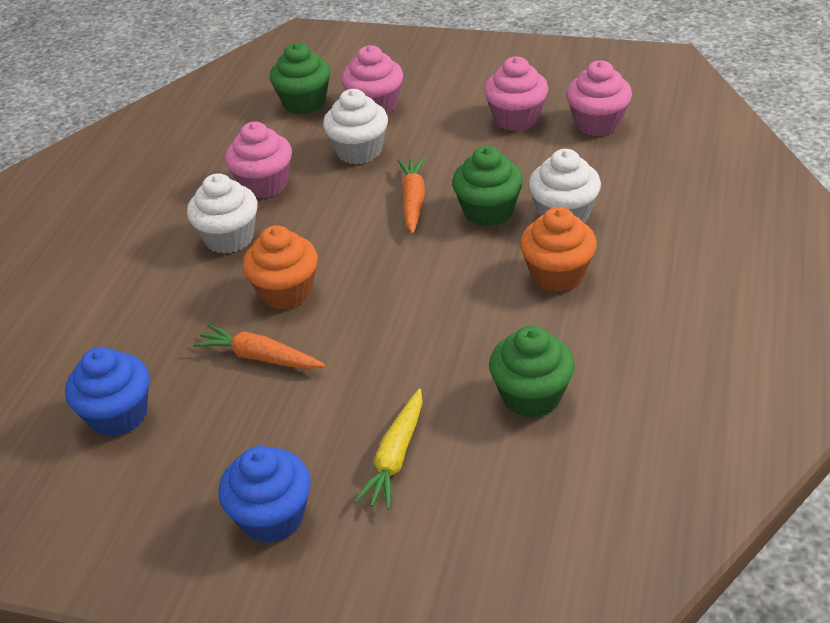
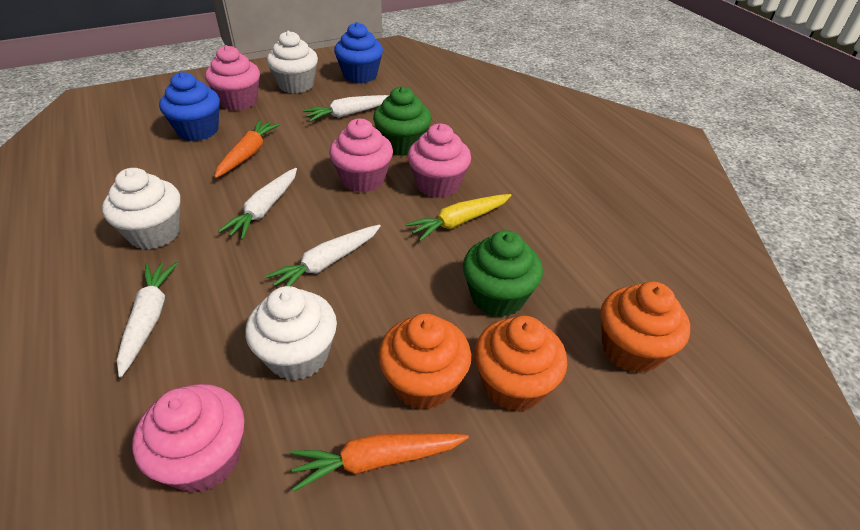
green cupcake: [270,43,331,115] [452,146,523,227] [489,326,575,418] = 3 -> [373,86,431,156] [463,230,543,317] = 2
orange cupcake: [243,225,318,310] [520,207,597,292] = 2 -> [378,314,471,410] [474,316,567,412] [600,282,690,373] = 3
white carrot: none = 0 -> [117,262,178,377] [218,168,297,240] [265,224,381,286] [303,95,389,122] = 4

